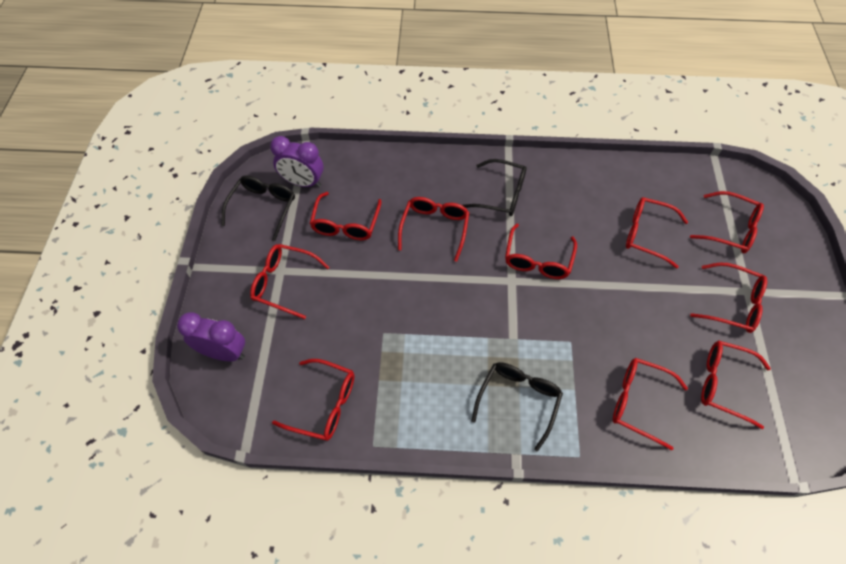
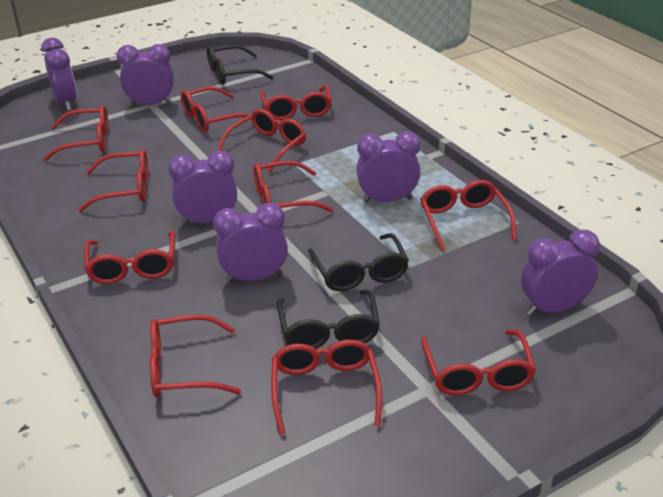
purple clock: [177,312,245,361] [270,136,324,187] = 2 -> [41,38,77,111] [117,44,174,106] [168,151,237,225] [213,203,288,283] [356,131,420,203] [521,229,600,316] = 6
red glasses: [250,244,330,319] [272,359,355,441] [310,192,382,240] [398,197,469,262] [505,224,577,279] [612,358,688,450] [626,197,688,268] [690,191,764,253] [690,263,767,333] [701,340,771,429] = 10 -> [43,105,109,161] [78,149,148,212] [84,231,175,284] [150,315,241,397] [181,86,251,132] [217,109,306,173] [253,161,334,212] [260,85,332,120] [271,340,382,435] [420,180,517,251] [421,330,536,395] = 11

